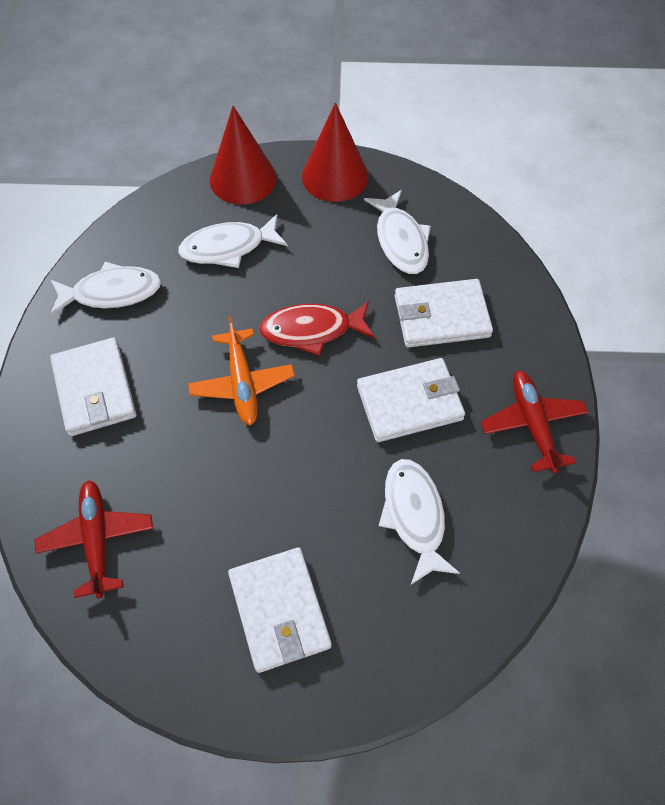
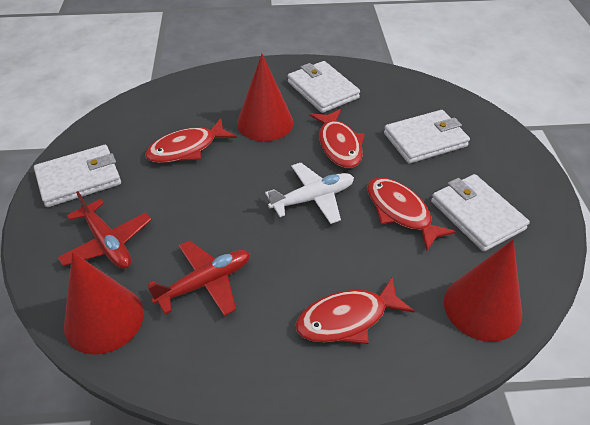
orange plane: [188,316,295,425] = 1 -> none = 0
red cone: [210,106,276,205] [302,103,368,202] = 2 -> [64,252,144,355] [237,54,294,141] [444,240,522,342] = 3
red fish: [259,301,375,356] = 1 -> [145,118,237,163] [296,276,414,344] [310,109,365,168] [367,177,456,251] = 4
white fish: [50,262,161,316] [178,214,288,268] [364,190,431,274] [379,459,460,585] = 4 -> none = 0
white plane: none = 0 -> [265,163,354,224] = 1

